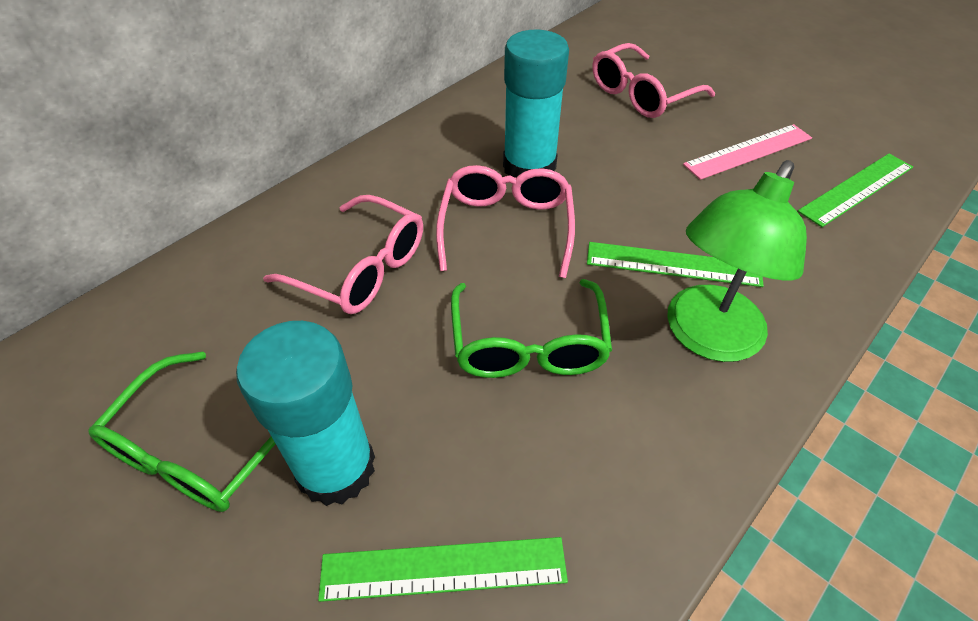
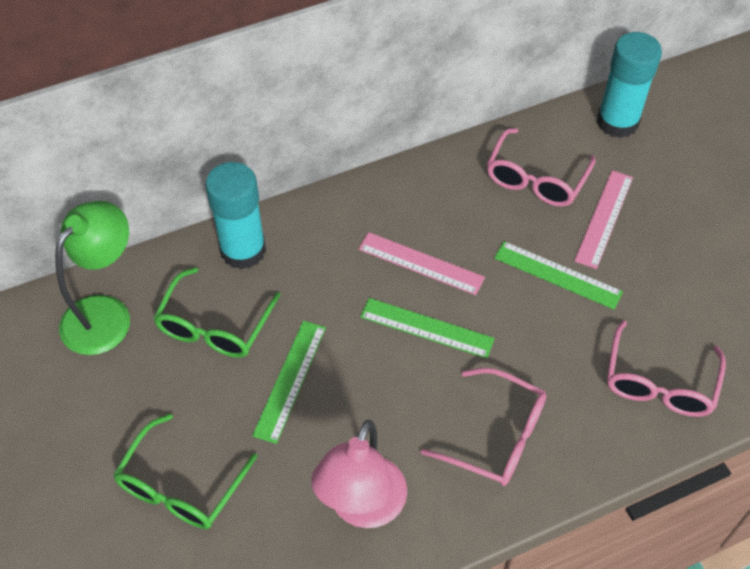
pink lamp: none = 0 -> [311,420,407,528] = 1
pink ruler: [683,124,812,180] = 1 -> [358,232,485,295] [574,170,633,269] = 2

